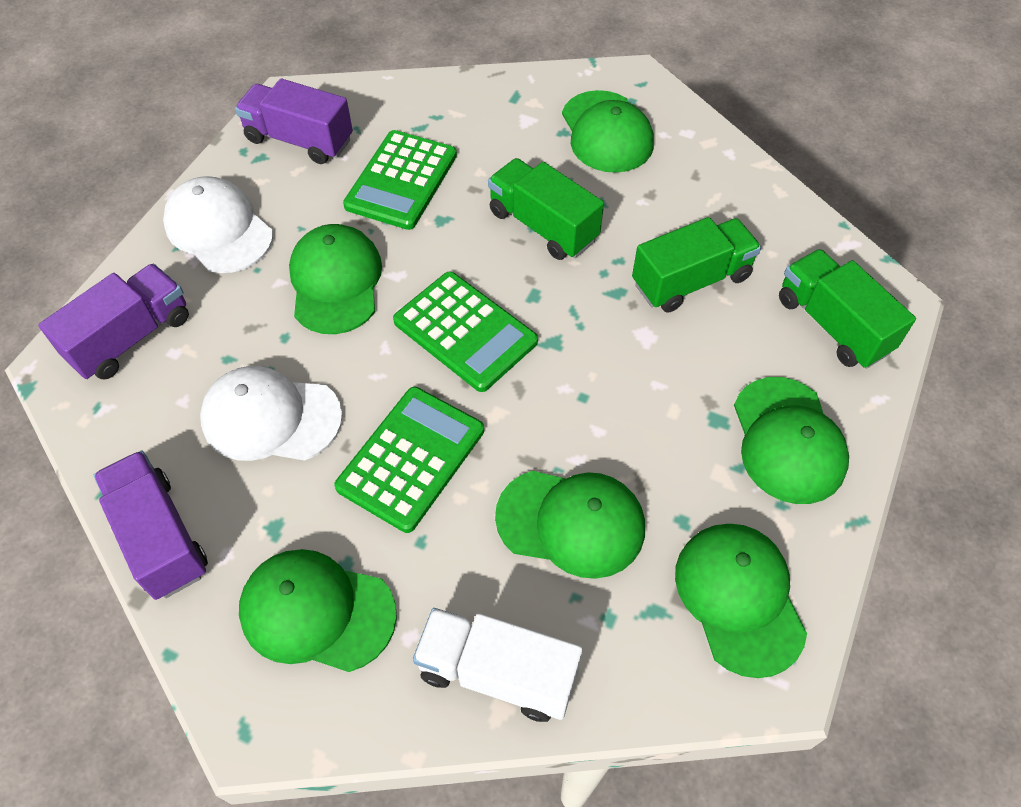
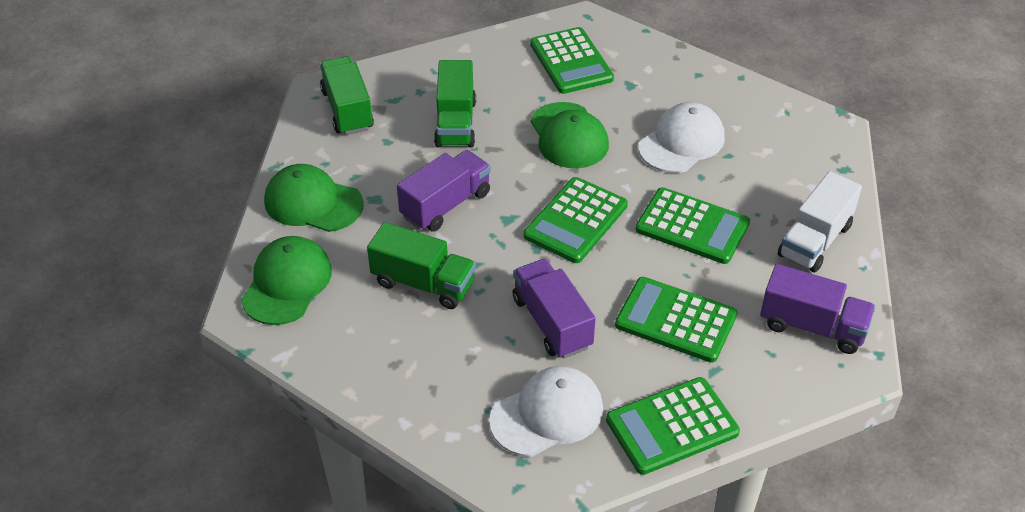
green calculator: [334,387,484,533] [343,130,457,230] [393,271,538,392] = 3 -> [524,177,628,263] [530,27,614,94] [606,377,740,475] [615,277,737,363] [635,187,750,264] = 5
green cap: [239,549,397,672] [289,224,382,334] [495,471,645,579] [562,90,654,173] [675,524,807,678] [734,377,849,504] = 6 -> [241,236,332,325] [264,164,364,232] [531,102,609,168] = 3

